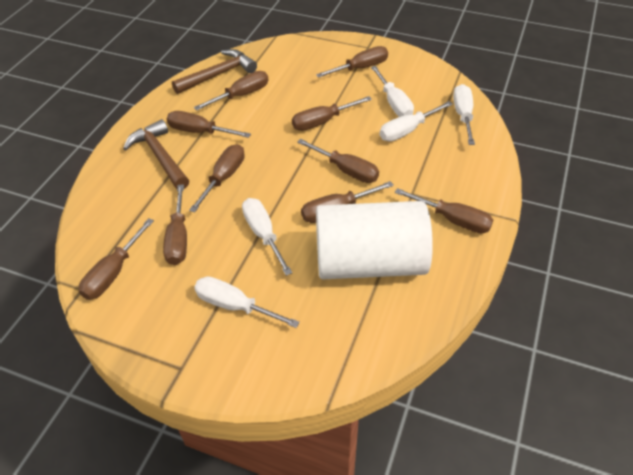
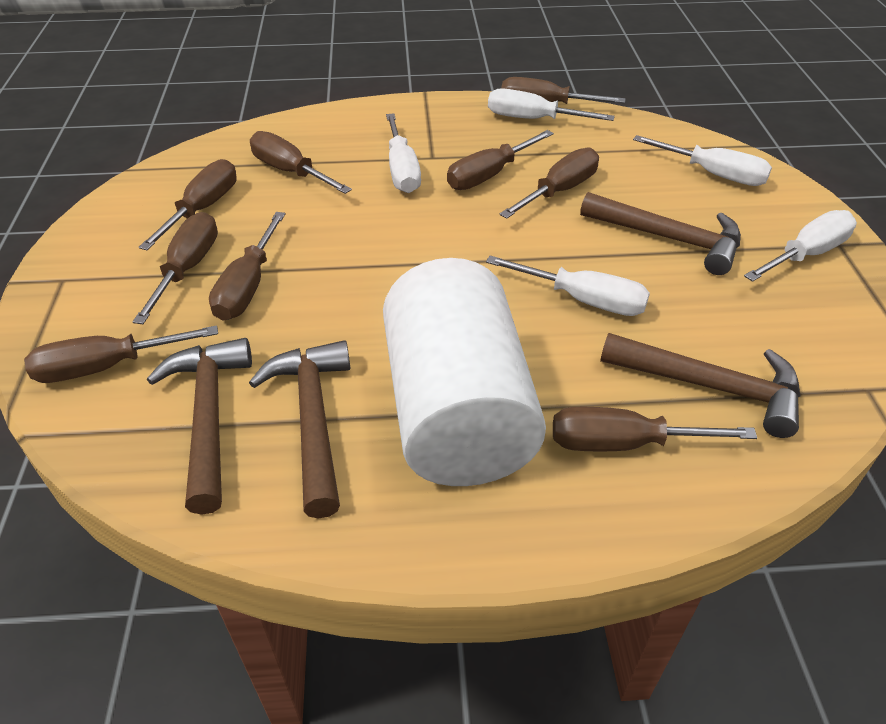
brown hammer: [123,119,189,189] [172,49,257,94] = 2 -> [147,338,252,515] [249,340,350,519] [580,192,741,275] [600,333,801,438] = 4
brown screwdriver: [79,218,154,300] [163,184,187,265] [167,111,251,138] [189,144,245,212] [194,71,269,110] [292,96,372,131] [297,139,379,183] [301,181,394,223] [316,46,388,78] [394,188,493,233] = 10 -> [24,325,218,383] [132,212,218,324] [138,159,237,250] [209,212,286,321] [250,131,352,194] [447,130,554,190] [499,148,599,219] [501,77,625,104] [553,407,757,451] = 9

